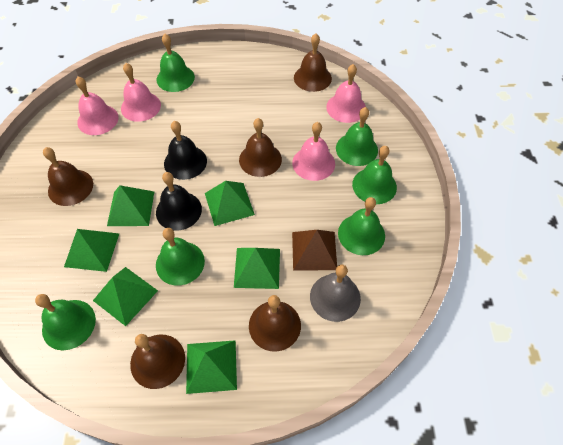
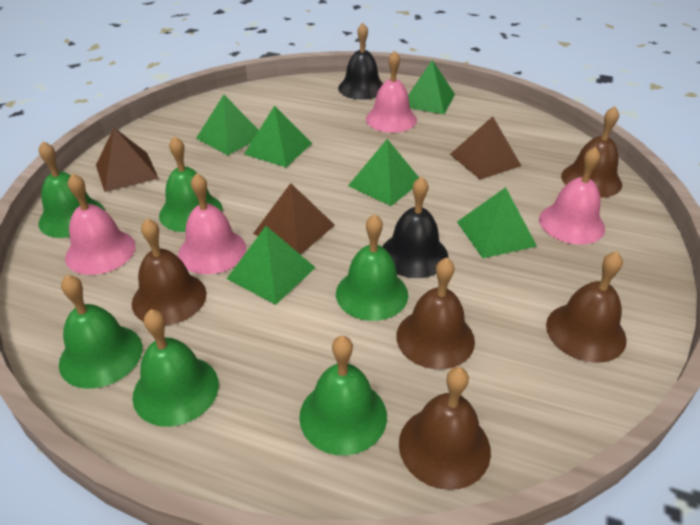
brown pyramid: [292,230,337,271] = 1 -> [96,128,159,192] [253,183,335,255] [450,116,521,180] = 3
grey bell: [310,264,361,322] = 1 -> none = 0

